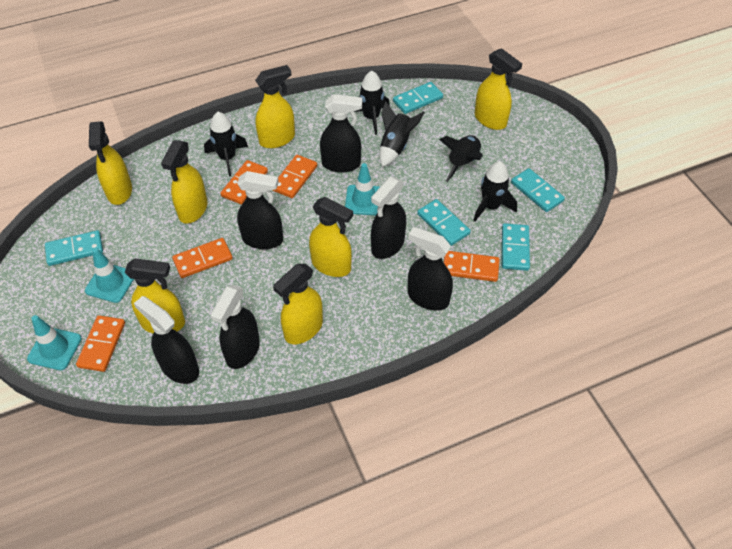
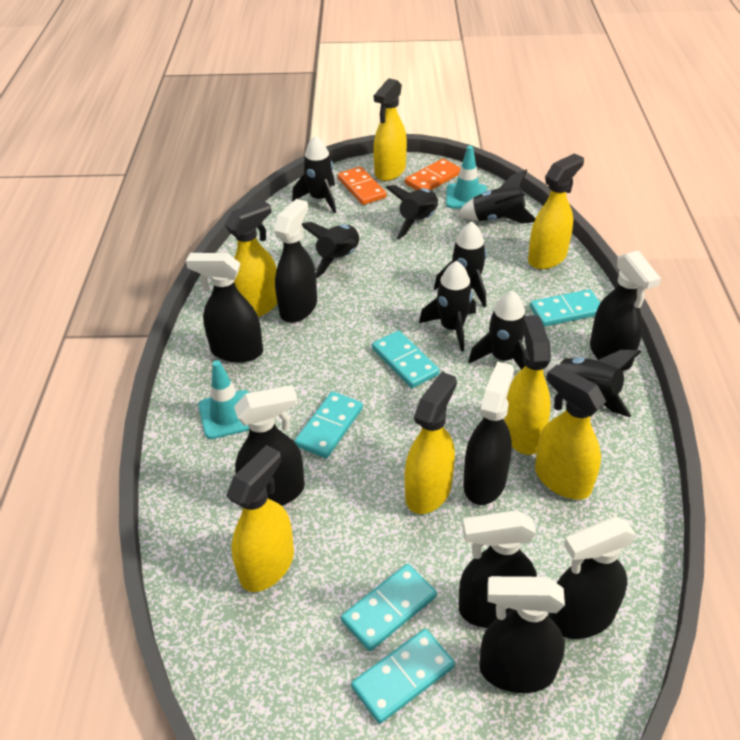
black rocket: [204,112,248,176] [354,71,390,135] [379,101,425,167] [439,135,483,182] [473,161,517,221] = 5 -> [292,135,336,213] [302,222,360,279] [386,185,438,239] [419,261,476,352] [434,221,487,307] [458,169,536,224] [468,291,525,370] [543,350,641,417] = 8
black spray bottle: [134,296,199,384] [210,285,260,369] [237,171,283,249] [320,94,362,173] [371,177,406,259] [408,227,453,311] = 6 -> [186,253,263,363] [234,385,305,506] [274,199,317,323] [459,510,537,628] [463,361,514,505] [479,576,565,693] [548,517,637,639] [590,251,661,371] = 8
orange domino: [76,315,125,372] [172,238,233,278] [221,160,268,204] [272,155,317,198] [444,251,500,282] = 5 -> [338,166,387,205] [405,158,461,190] = 2
turquoise traffic cone: [27,315,82,370] [85,248,134,303] [345,163,380,215] = 3 -> [198,360,249,439] [446,146,487,209] = 2

